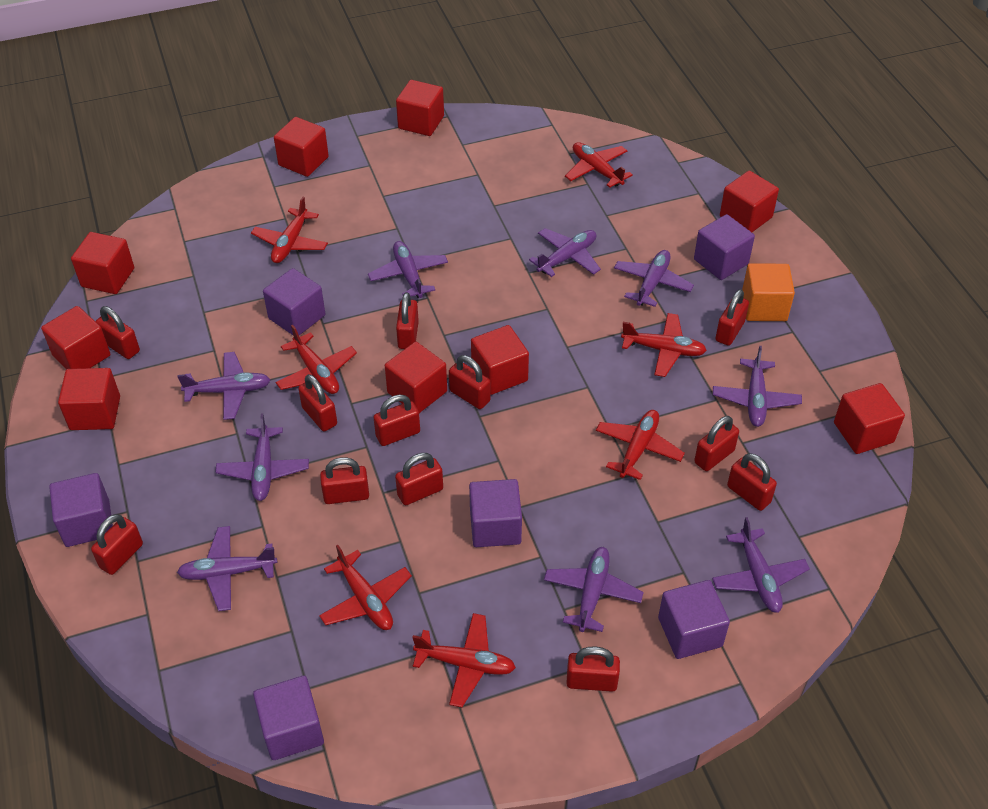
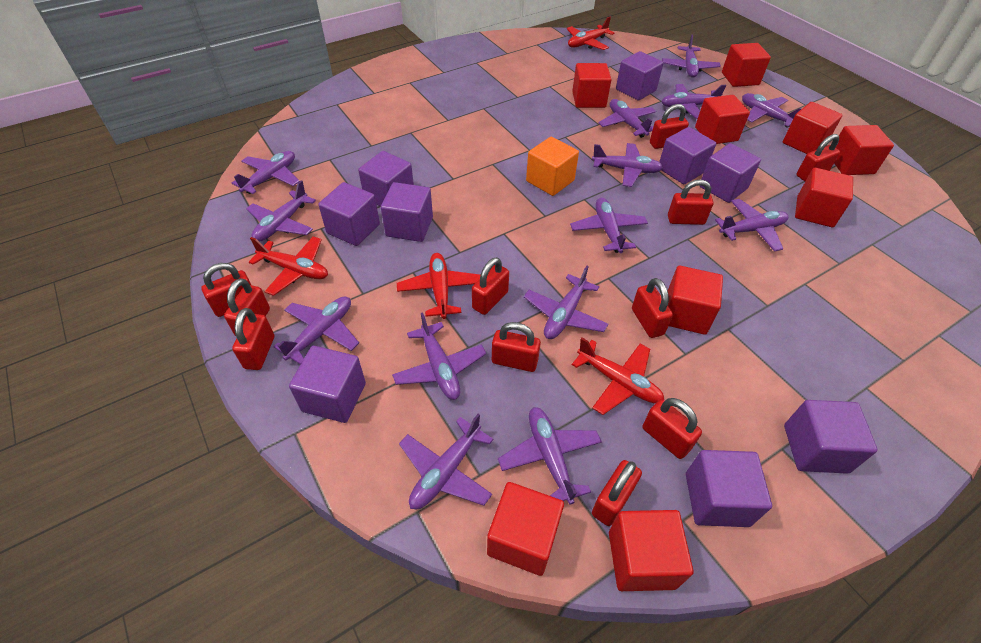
purple cube: [49,473,113,547] [253,675,324,760] [263,268,325,335] [469,479,522,547] [658,580,730,659] [694,214,755,280] = 6 -> [289,346,366,423] [318,182,380,246] [358,151,414,207] [381,182,433,242] [616,51,664,101] [659,127,716,184] [686,450,772,527] [699,143,761,203] [784,400,878,474] = 9
purple plane: [177,352,270,420] [177,526,277,611] [215,413,309,501] [368,241,448,298] [529,228,601,277] [544,547,644,632] [614,250,694,307] [712,517,810,613] [713,346,802,427] = 9 -> [232,151,300,194] [246,180,316,242] [273,297,359,365] [392,312,486,400] [399,414,493,509] [498,407,602,505] [524,266,608,339] [570,198,648,253] [592,143,663,187] [598,99,656,138] [661,84,726,119] [662,34,721,78] [715,199,788,252] [742,93,801,128] = 14
red padlock: [91,514,143,575] [95,306,140,359] [298,374,337,432] [320,457,369,504] [373,395,420,446] [395,453,443,505] [396,292,419,349] [449,355,491,409] [566,647,620,692] [694,416,739,471] [715,289,749,346] [727,453,777,511] = 12 -> [201,263,251,317] [224,278,270,336] [232,308,274,370] [472,257,509,315] [492,322,541,372] [592,460,642,526] [632,278,673,338] [642,398,702,459] [650,104,689,149] [668,179,714,225] [796,134,840,181] = 11
red plane: [251,197,328,263] [276,325,357,394] [319,545,412,630] [412,613,516,707] [565,142,633,188] [596,410,685,480] [621,313,707,377] = 7 -> [249,236,328,296] [397,253,480,319] [567,17,614,50] [572,338,664,415] = 4

